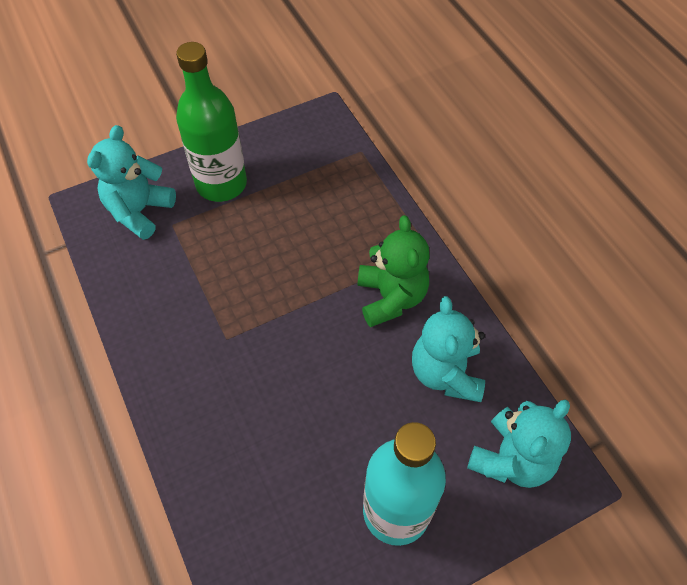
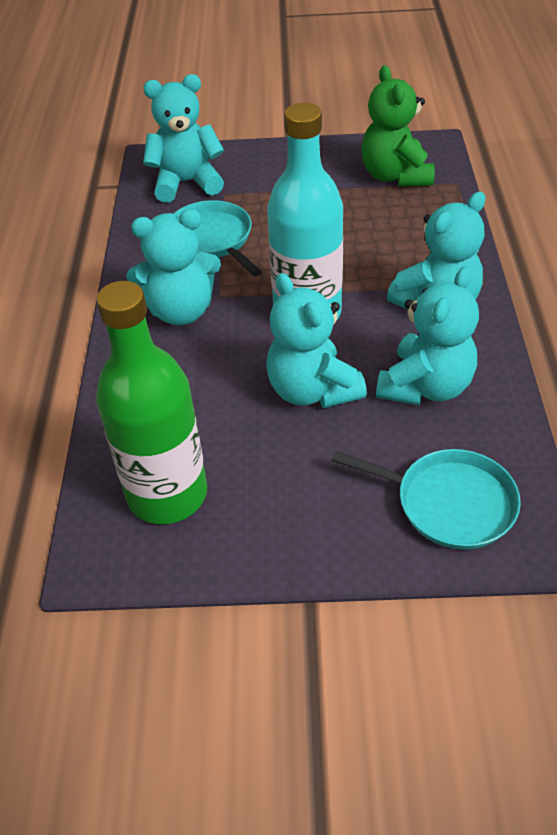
turquoise pan: none = 0 -> [174,200,262,276] [332,449,521,550] = 2
turquoise teddy bear: [87,125,176,240] [412,296,485,402] [467,399,571,488] = 3 -> [126,209,221,325] [143,74,224,202] [266,273,367,408] [376,266,479,406] [387,192,486,309] = 5

